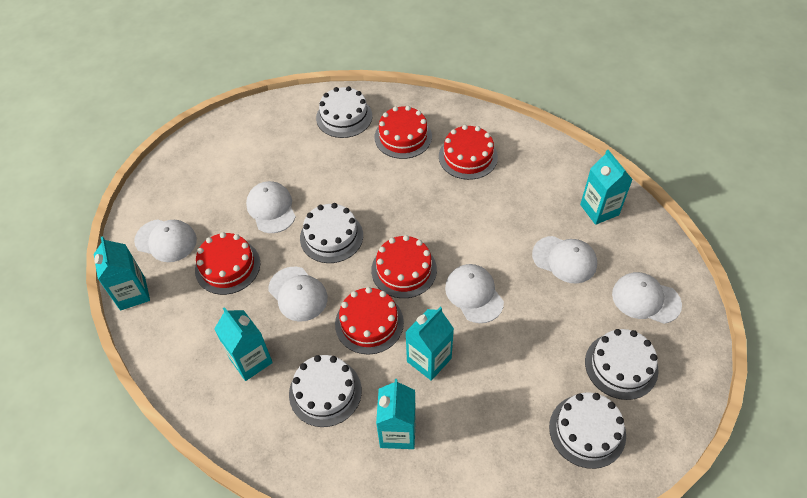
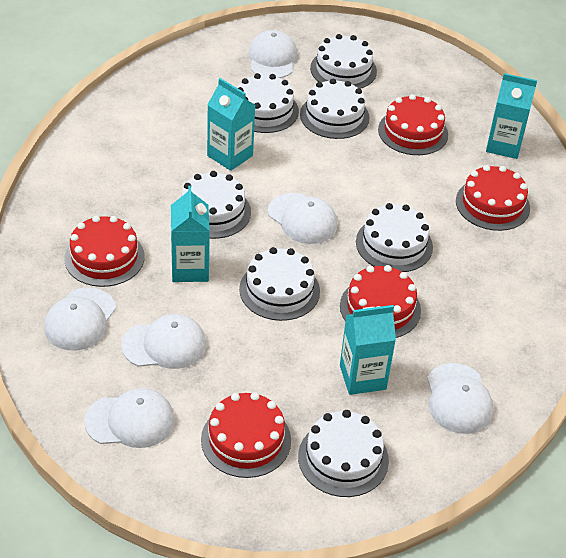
turquoise carton: [94,236,150,311] [214,307,273,381] [376,379,416,449] [405,307,454,381] [580,150,633,225] = 5 -> [171,186,210,282] [207,78,255,171] [340,305,396,395] [486,73,537,159] = 4
white cake: [289,355,362,427] [300,203,363,263] [316,86,372,138] [549,392,626,469] [585,329,659,400] = 5 -> [181,171,251,239] [237,73,299,133] [239,247,320,321] [298,410,389,497] [300,79,369,139] [310,34,377,89] [356,203,433,272] = 7

